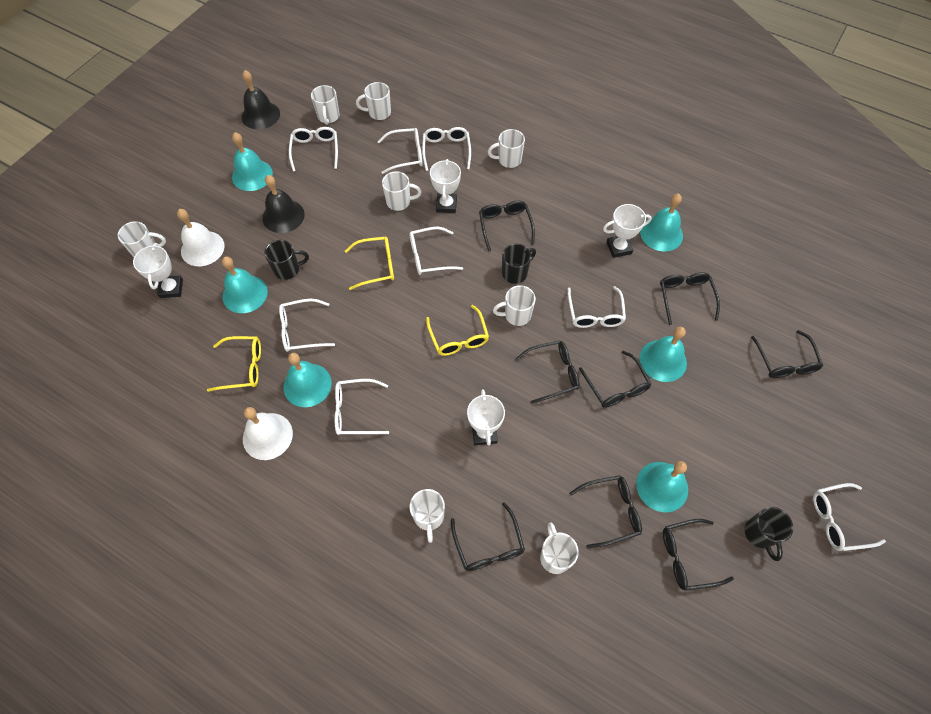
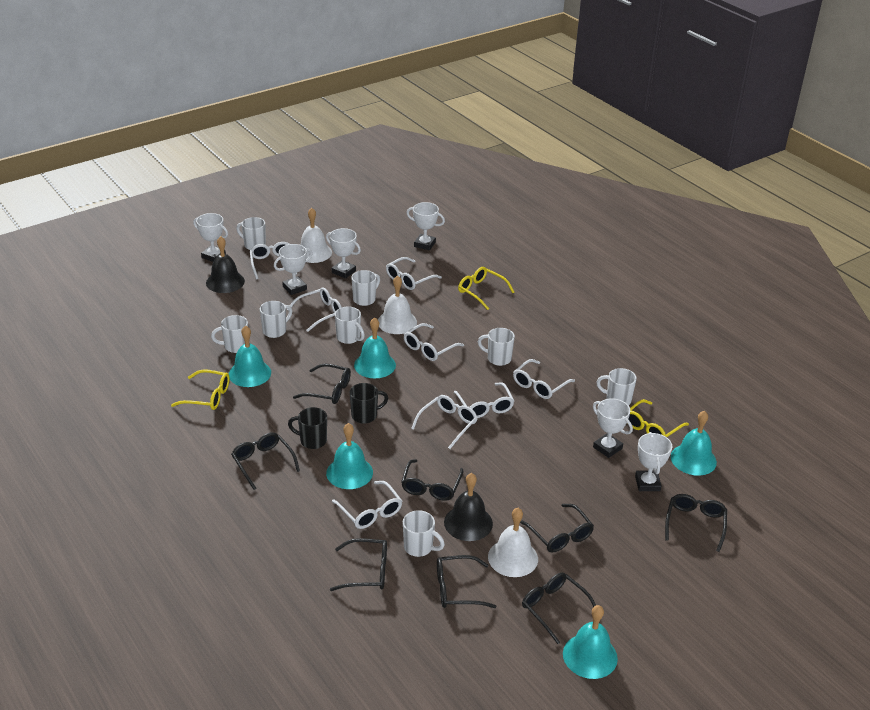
black mug: [264,240,309,280] [502,244,536,284] [745,507,793,561] = 3 -> [288,407,327,449] [350,383,388,424] = 2
turquoise bell: [222,257,268,313] [232,132,273,191] [283,353,332,407] [636,461,688,512] [639,327,687,382] [640,194,683,251] = 6 -> [229,325,271,387] [326,423,373,489] [354,317,396,378] [563,605,618,679] [671,411,717,476] = 5
white bell: [177,209,225,266] [243,407,293,460] = 2 -> [300,208,332,263] [378,276,417,334] [488,508,538,577] = 3
white trophy: [133,243,183,298] [430,159,461,213] [467,389,505,445] [603,204,652,258] = 4 -> [193,213,228,262] [274,244,312,295] [326,228,361,279] [407,202,445,250] [593,398,633,458] [635,432,672,491] = 6

